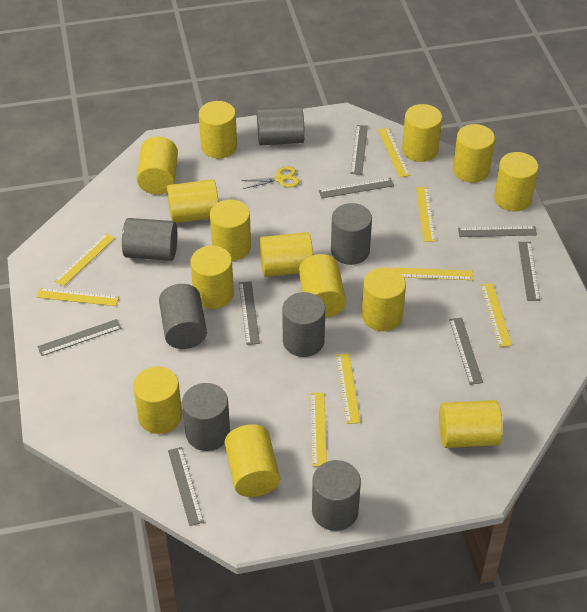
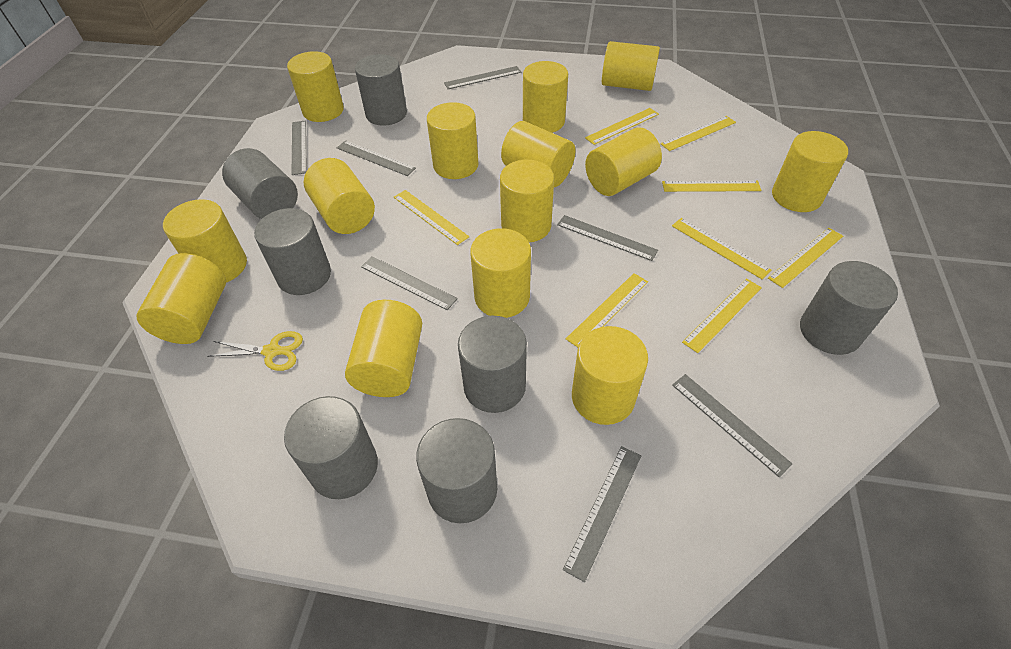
grey ruler: [37,319,121,356] [168,447,204,526] [239,281,260,345] [319,178,394,198] [350,125,368,175] [449,318,483,385] [458,226,537,237] [518,242,540,301] = 8 -> [291,121,307,175] [337,140,416,176] [361,256,458,310] [444,66,521,89] [557,215,658,261] [563,446,641,582] [672,374,792,477] = 7

